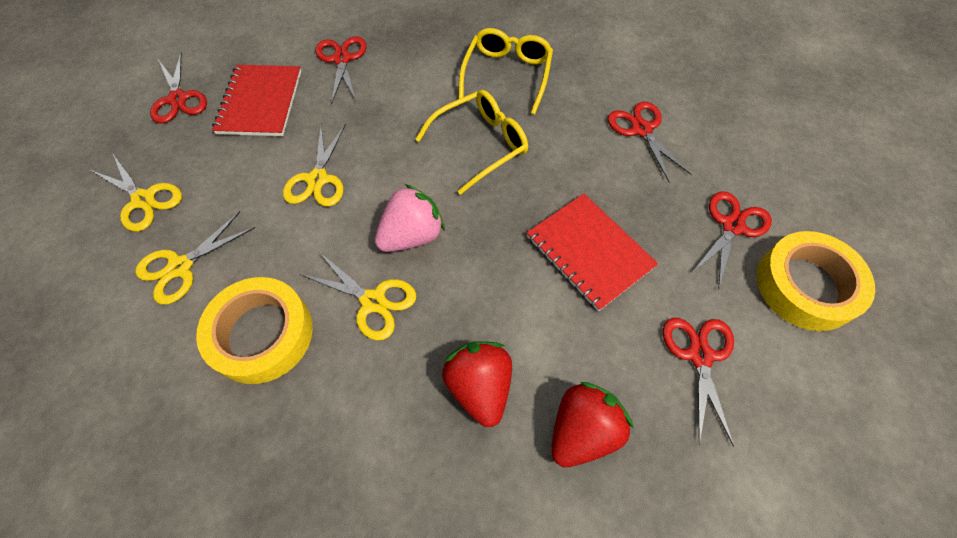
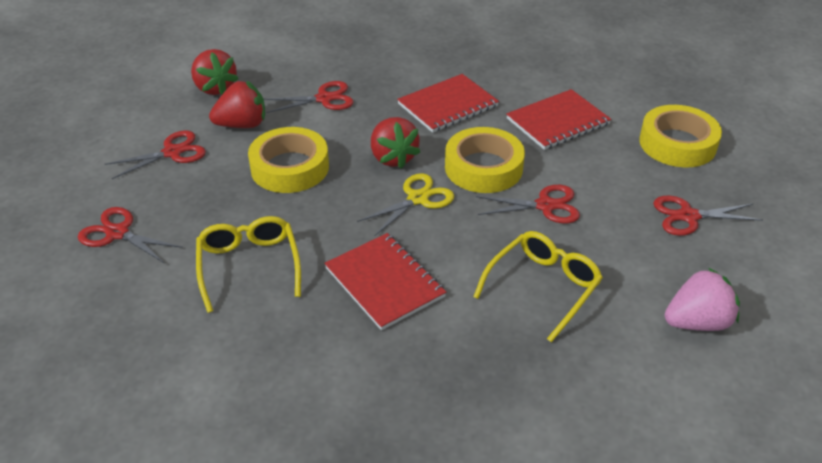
red notebook: [212,65,301,136] [527,194,658,311] = 2 -> [324,233,446,330] [397,74,499,133] [506,89,611,150] = 3
red strawberry: [442,341,512,427] [551,382,634,467] = 2 -> [191,49,239,95] [209,80,265,128] [371,117,420,169] = 3
yellow scissors: [90,154,182,232] [135,211,255,305] [283,124,346,207] [300,252,416,340] = 4 -> [357,173,454,236] = 1
yellow tape: [196,277,313,384] [756,231,875,331] = 2 -> [248,127,329,193] [445,127,525,193] [639,105,722,167] = 3

